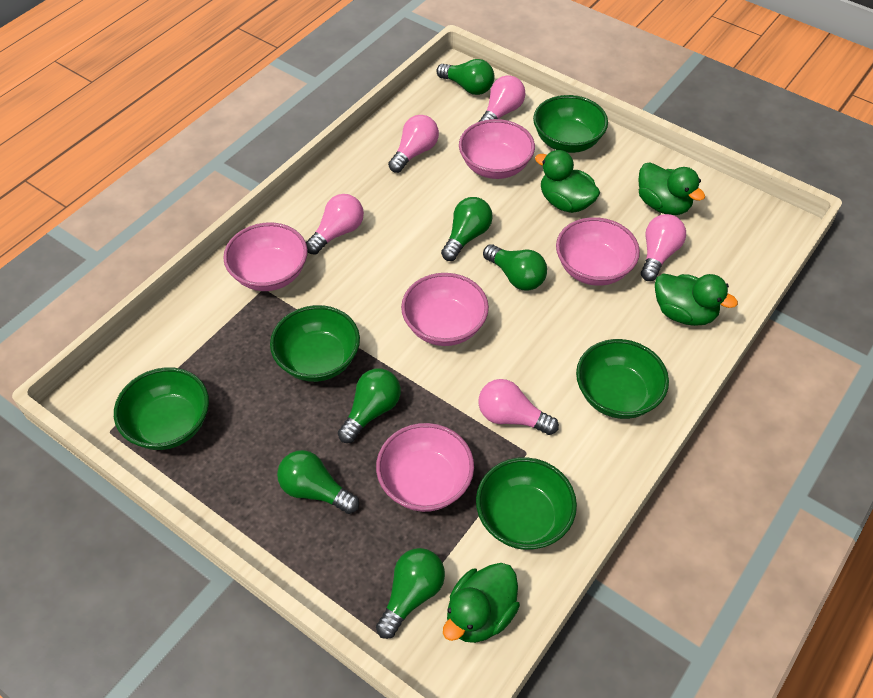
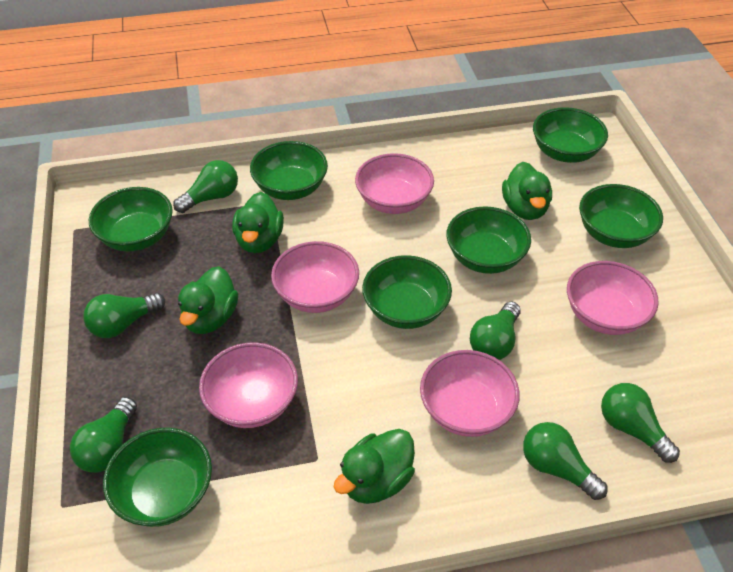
green bowl: [114,367,209,450] [270,305,360,382] [476,457,577,550] [533,95,608,153] [576,339,669,419] = 5 -> [89,187,173,252] [103,428,212,527] [250,141,328,200] [362,255,452,329] [446,206,531,274] [533,107,608,163] [579,184,663,248] = 7
pink light bulb: [306,194,364,255] [388,115,439,173] [478,379,559,435] [479,75,525,122] [641,214,686,281] = 5 -> none = 0

